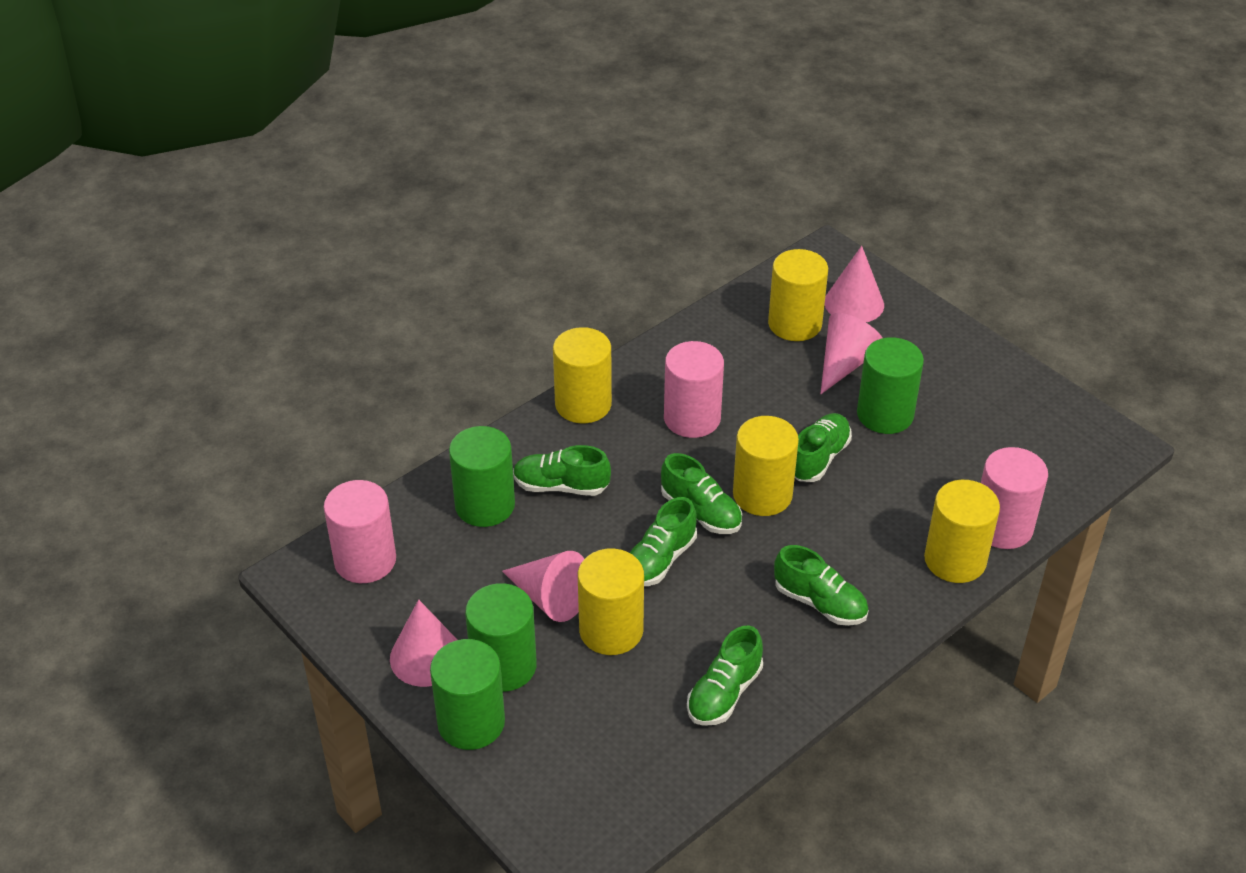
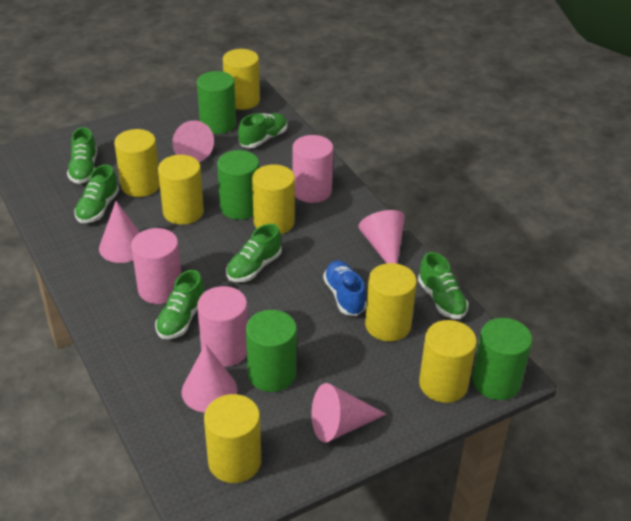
blue shoe: none = 0 -> [323,261,367,316] = 1
pink cone: [390,599,457,687] [502,551,584,622] [820,313,883,394] [824,246,884,322] = 4 -> [99,201,140,263] [172,121,214,162] [181,344,237,413] [312,383,387,442] [358,210,405,264] = 5
yellow cylinder: [553,327,612,423] [578,548,644,655] [733,416,799,516] [768,249,828,341] [924,480,1000,583] = 5 -> [114,129,160,197] [158,155,204,225] [204,394,261,483] [223,49,260,110] [252,164,295,234] [365,263,417,341] [419,320,477,403] = 7

